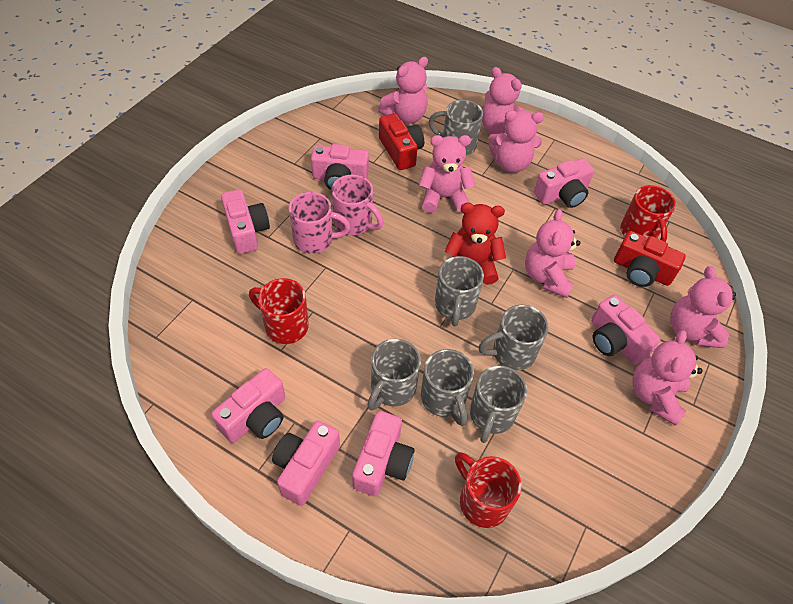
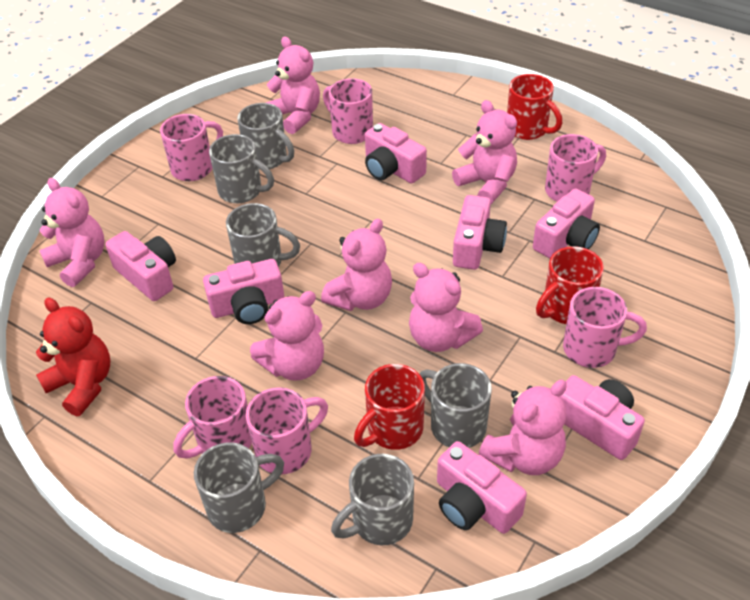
pink mug: [289,192,351,254] [331,174,383,235] = 2 -> [160,114,223,181] [173,376,252,459] [246,387,328,474] [323,78,373,144] [545,134,606,202] [563,287,647,368] = 6
red camera: [379,113,424,170] [614,231,686,287] = 2 -> none = 0

